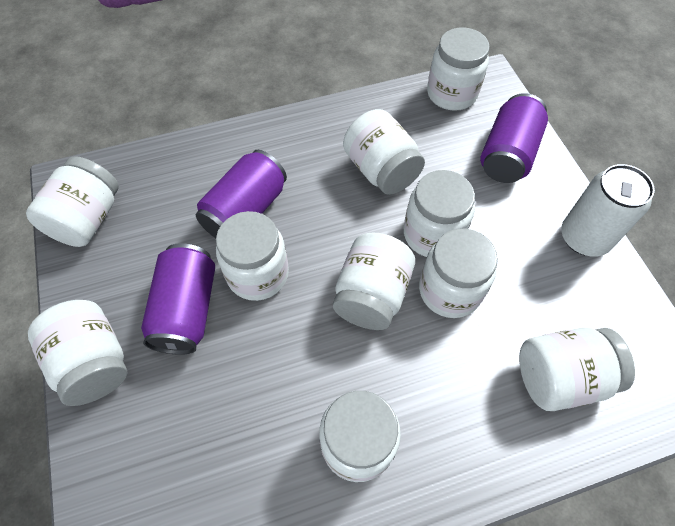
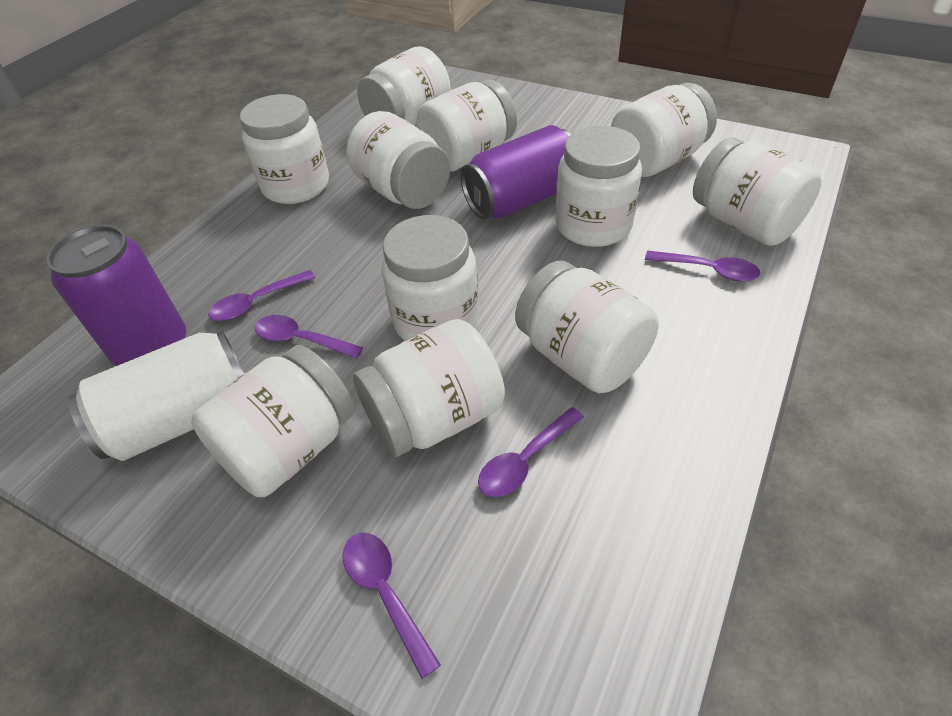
purple can: [141,243,215,355] [196,150,287,238] [480,93,548,183] = 3 -> [47,225,186,366] [460,125,571,219] = 2
purple spoon: none = 0 -> [208,270,315,321] [255,315,363,359] [343,533,441,679] [478,407,584,497] [645,251,760,282] = 5
white jar: [26,156,119,247] [28,300,127,406] [216,211,289,301] [319,391,401,482] [333,233,415,330] [343,109,425,195] [404,170,475,257] [419,229,498,318] [427,28,490,111] [519,327,635,411] = 10 -> [191,345,355,497] [240,94,329,204] [346,111,450,209] [353,319,505,457] [357,46,451,125] [381,215,479,341] [416,80,517,172] [515,261,659,393] [555,126,642,247] [611,83,717,177] [693,137,822,246] = 11

